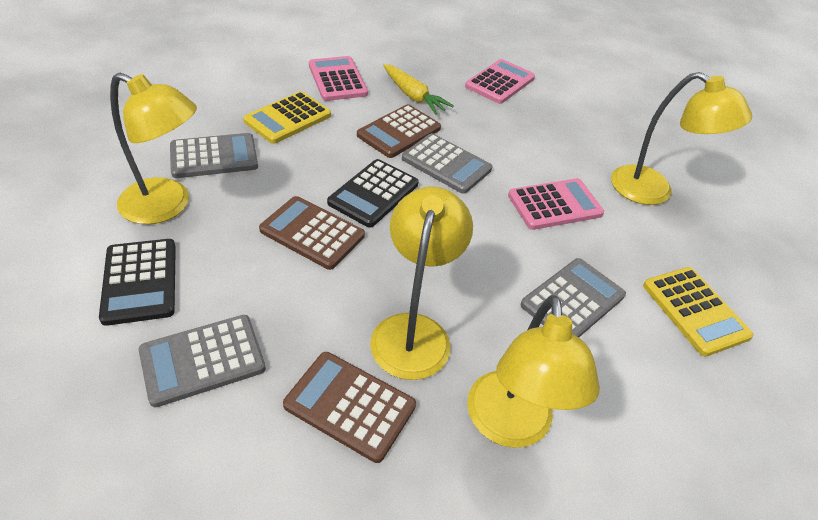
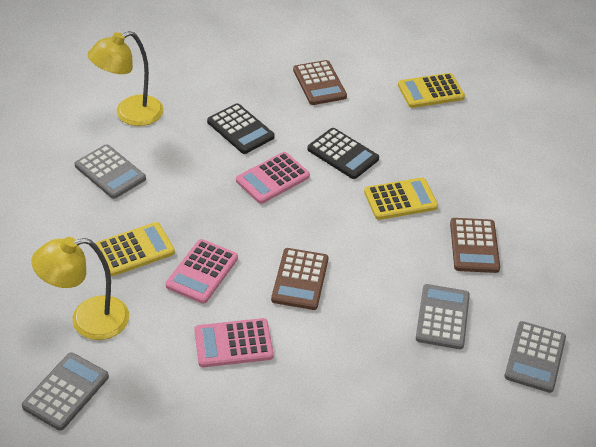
yellow calculator: [243,91,331,144] [643,267,753,357] = 2 -> [95,222,175,276] [364,177,438,220] [398,73,465,108] = 3
yellow carrot: [383,64,454,115] = 1 -> none = 0
yellow lamp: [110,73,197,224] [370,186,473,380] [467,295,600,448] [611,72,752,205] = 4 -> [31,237,129,340] [87,31,164,126] = 2

